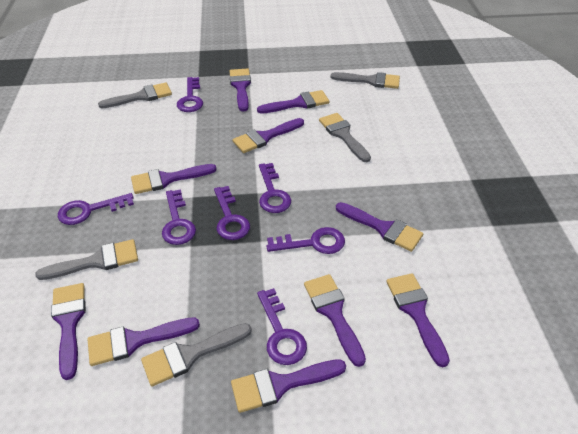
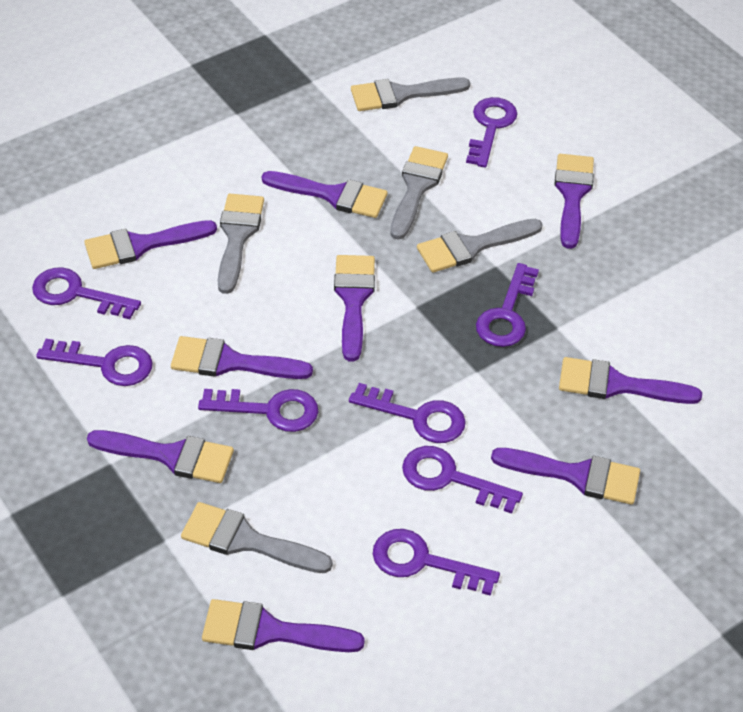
purple brush: [51,283,86,380] [87,317,200,366] [131,164,217,194] [230,68,251,112] [231,359,346,413] [232,118,304,153] [257,90,330,114] [304,274,366,367] [336,202,423,252] [386,273,450,368] = 10 -> [84,220,217,269] [87,430,234,483] [171,336,313,379] [202,599,365,652] [262,171,388,218] [334,255,375,362] [491,448,640,505] [555,154,594,249] [559,357,702,404] = 9
purple key: [58,193,134,225] [162,189,196,245] [177,77,203,112] [214,186,250,240] [257,288,307,365] [259,163,291,213] [267,227,345,254] = 7 -> [32,267,141,319] [36,339,153,386] [198,389,318,432] [349,383,466,443] [373,529,500,596] [402,446,523,513] [466,97,517,168] [476,263,539,347] = 8

